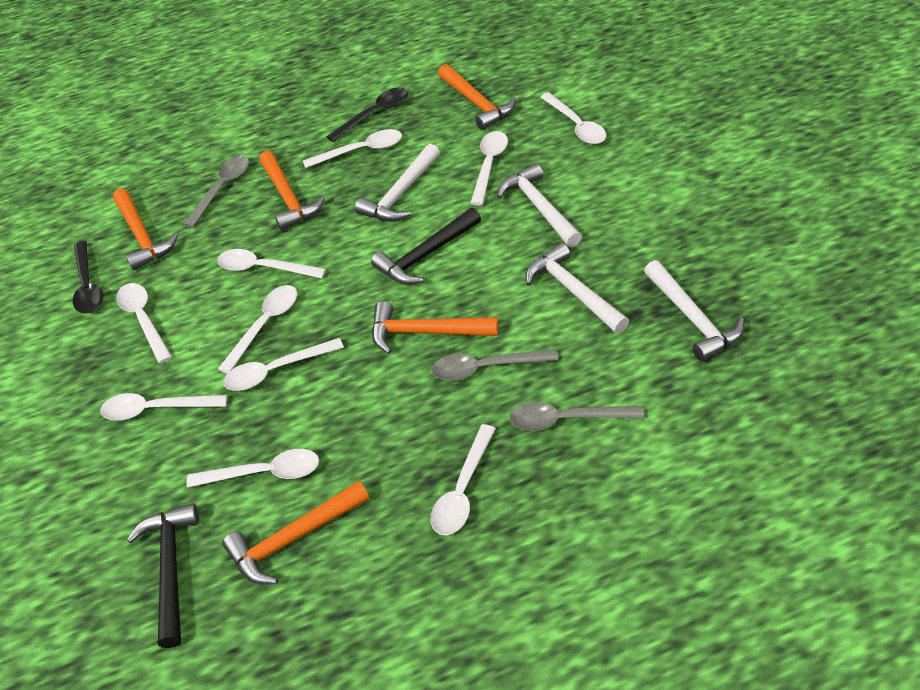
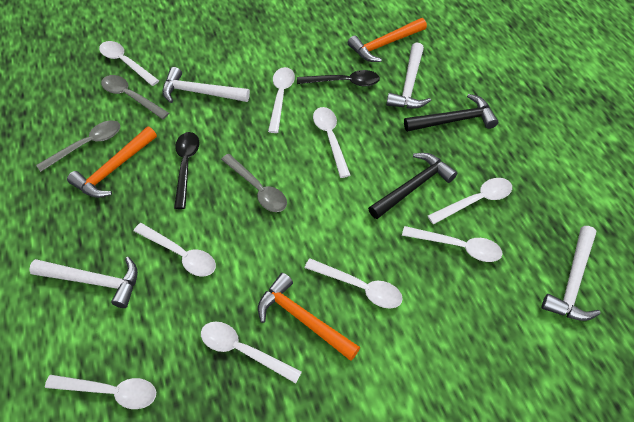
orange hammer: [113,189,178,270] [222,481,369,584] [259,151,325,231] [372,301,498,354] [438,64,515,130] = 5 -> [67,126,157,198] [258,273,360,361] [348,18,427,62] = 3
white spoon: [100,393,227,420] [116,283,172,364] [187,449,319,488] [217,249,326,278] [218,285,297,374] [223,338,344,391] [303,129,402,168] [431,424,496,535] [471,131,508,205] [540,92,606,144] = 10 -> [45,375,156,409] [99,41,159,86] [134,223,216,277] [201,321,302,383] [268,67,295,133] [305,258,403,309] [313,107,350,178] [402,226,503,262] [428,178,512,225] = 9

